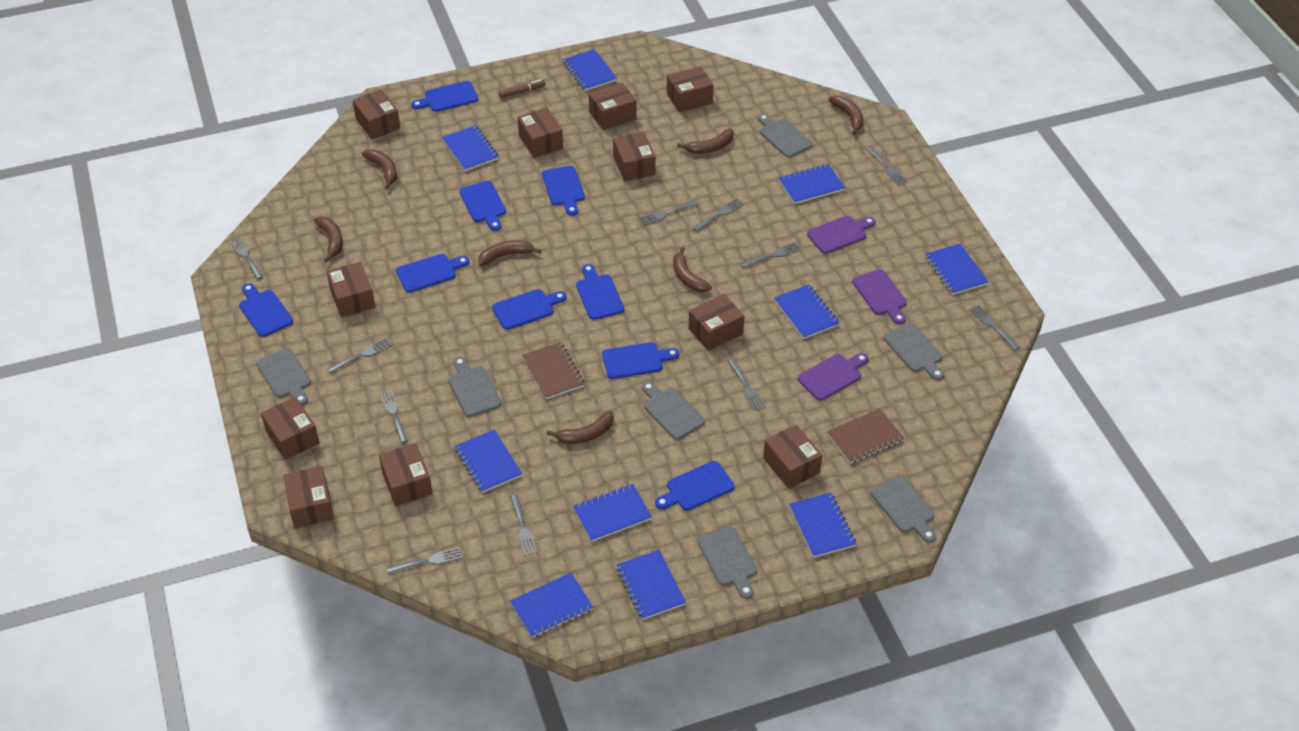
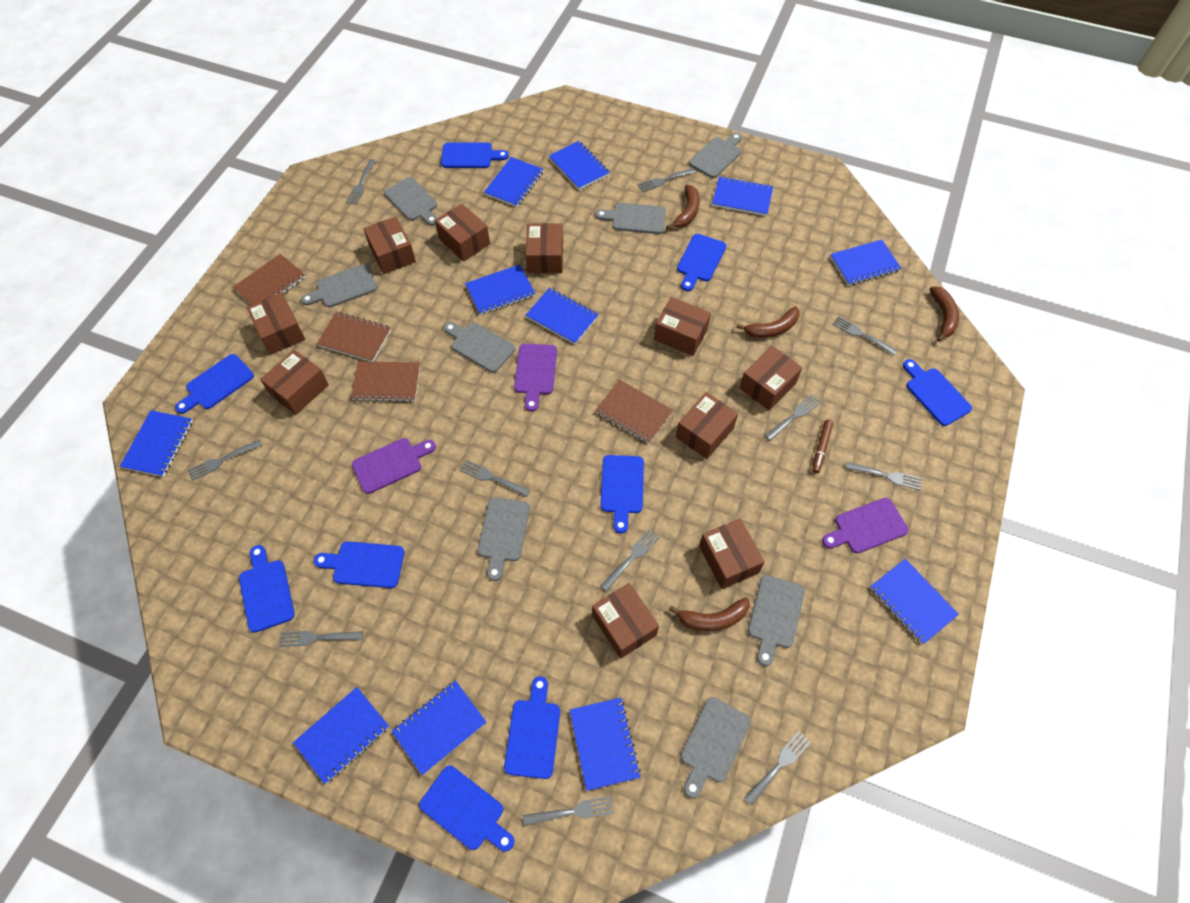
blue notebook: [442,125,499,171] [455,430,522,493] [510,573,593,638] [563,49,617,91] [573,484,652,542] [616,550,686,620] [774,285,839,339] [779,164,845,204] [789,493,856,558] [925,244,988,295] = 10 -> [120,410,193,477] [293,687,389,784] [392,680,486,775] [465,265,535,315] [484,157,543,207] [526,288,599,344] [549,141,610,190] [569,697,641,791] [712,176,773,216] [830,240,901,286] [870,559,959,644] = 11
brown banana: [314,216,343,262] [362,149,397,189] [478,240,541,266] [547,411,614,444] [673,247,712,292] [677,129,734,154] [829,95,863,135] = 7 -> [666,185,700,230] [669,598,750,631] [736,306,800,338] [929,286,959,342] = 4
brown box: [261,397,319,460] [283,466,334,528] [327,262,375,317] [353,89,400,139] [379,443,433,506] [517,108,563,158] [589,83,637,130] [613,132,656,181] [667,66,714,112] [689,294,744,351] [763,425,822,489] = 11 -> [247,293,305,354] [260,350,329,415] [363,216,416,274] [435,204,490,262] [526,223,563,273] [592,583,659,659] [654,297,711,356] [676,392,738,459] [699,519,765,589] [740,346,802,410] = 10
brown notebook: [522,342,585,399] [827,409,904,464] = 2 -> [233,254,306,305] [317,312,391,362] [351,361,420,402] [595,380,673,444] = 4
grey cutting board: [256,348,311,405] [448,357,501,417] [642,381,705,440] [698,527,757,599] [758,114,812,158] [871,476,936,543] [884,323,944,380] = 7 -> [301,264,377,307] [384,177,438,226] [444,322,515,373] [478,498,530,581] [595,203,666,234] [681,697,751,798] [689,133,742,178] [748,575,805,666] = 8

